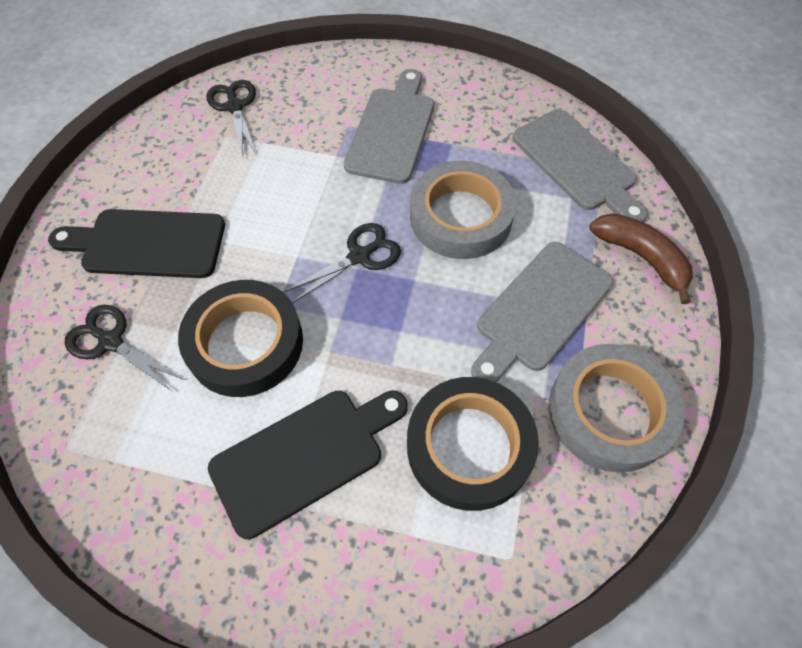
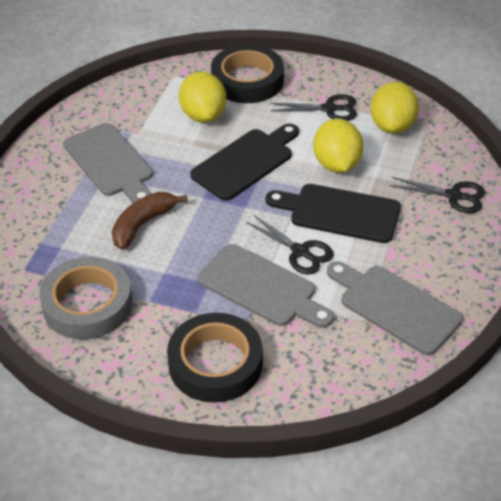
grey tape: [410,161,516,259] [549,344,685,472] = 2 -> [39,257,132,340] = 1
yellow lemon: none = 0 -> [179,72,226,123] [313,119,364,173] [371,82,419,134] = 3

